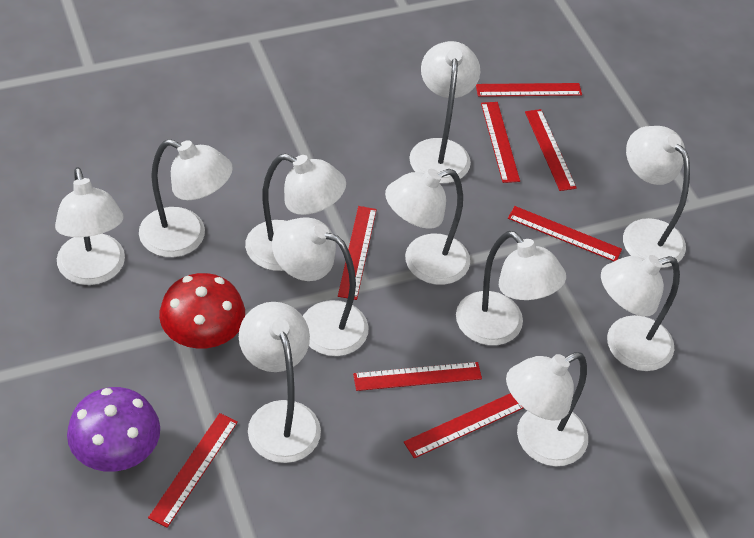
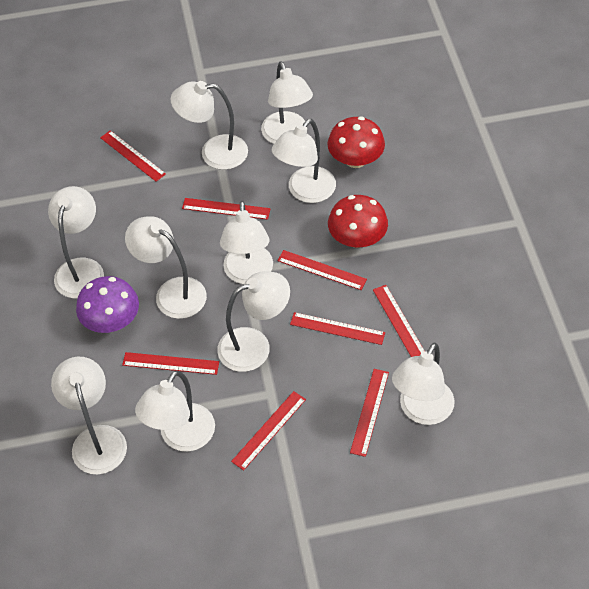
red mushroom: [159,273,245,349] = 1 -> [328,116,385,168] [328,195,388,248] = 2
white lamp: [55,167,125,285] [139,139,233,257] [239,302,321,463] [245,154,346,271] [272,217,369,356] [385,169,470,285] [409,41,480,183] [456,231,566,345] [506,352,588,466] [601,255,680,371] [623,126,690,268] = 11 -> [48,186,104,299] [51,357,127,475] [125,216,207,319] [135,370,215,452] [171,81,248,170] [217,271,290,372] [220,201,273,284] [261,61,313,144] [272,119,336,203] [392,343,455,425] = 10

